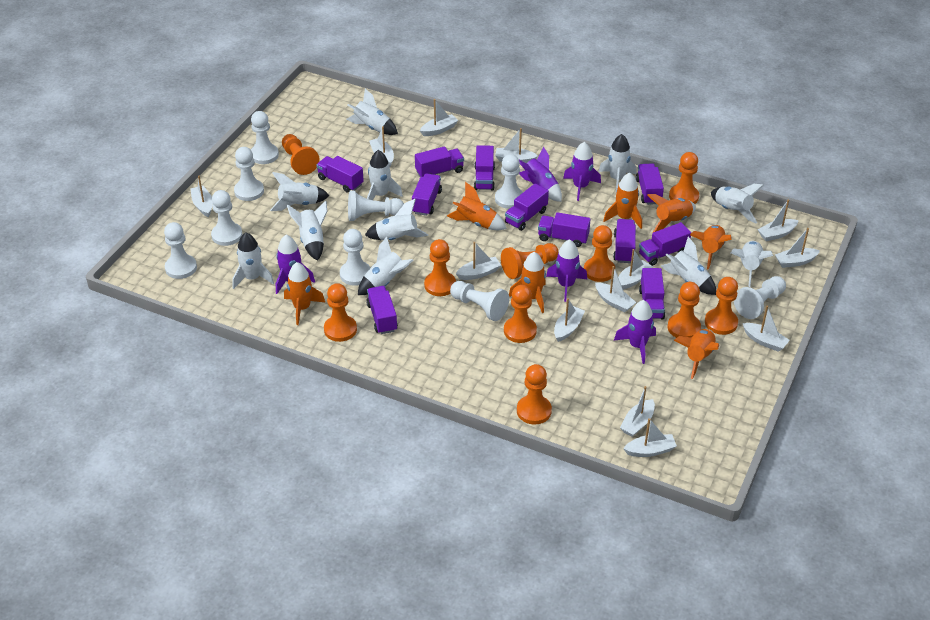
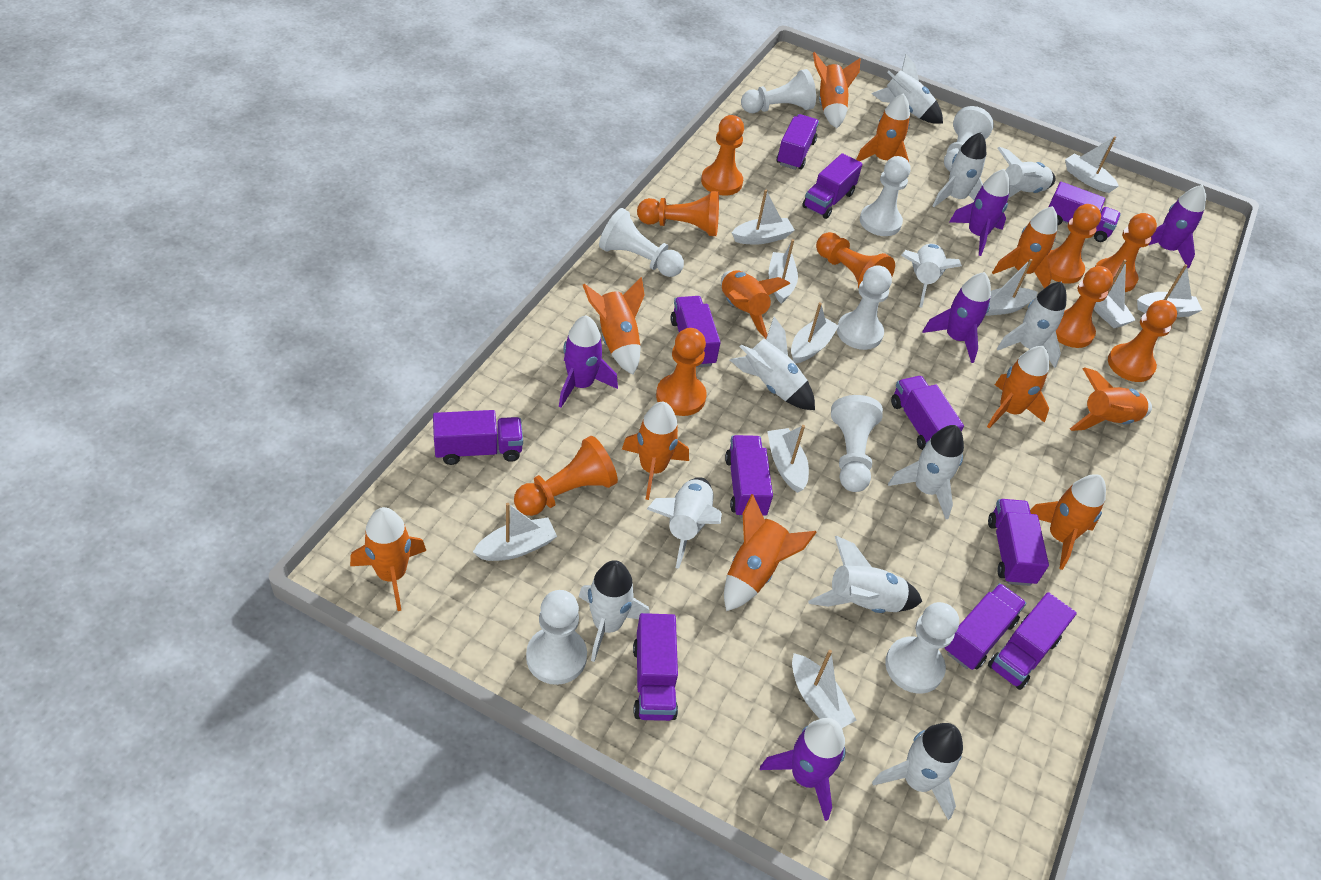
orange pawn: [282,134,319,175] [324,283,357,342] [424,239,456,296] [501,243,559,279] [504,285,537,343] [517,364,552,425] [584,225,615,282] [667,282,701,338] [669,152,699,204] [705,277,738,335] = 10 -> [514,436,618,516] [637,191,719,236] [656,328,707,416] [701,115,744,196] [816,232,895,289] [1048,204,1101,284] [1056,266,1113,348] [1095,213,1157,292] [1108,300,1177,382] = 9
orange rocket: [284,262,325,325] [447,182,507,230] [509,252,546,313] [603,172,642,229] [647,194,696,233] [674,329,719,379] [690,225,732,270] = 7 -> [350,507,426,611] [583,277,645,375] [622,402,689,500] [721,270,791,339] [724,494,817,611] [813,52,860,128] [856,93,910,162] [987,346,1049,428] [992,206,1058,288] [1030,474,1106,570] [1070,368,1152,431] = 11
white boat: [191,175,213,217] [369,126,394,167] [420,99,458,136] [456,242,501,280] [495,128,538,163] [554,298,585,342] [595,266,636,313] [618,249,653,290] [620,386,655,437] [623,418,677,457] [742,306,790,352] [758,200,799,241] [775,228,820,268] = 13 -> [473,503,557,561] [732,190,795,244] [767,425,809,493] [769,239,798,304] [791,302,839,364] [792,650,856,728] [985,259,1038,316] [1065,136,1119,193] [1094,259,1136,328] [1137,264,1202,317] = 10
white pawn: [164,222,197,279] [211,190,242,246] [234,147,264,201] [251,111,279,164] [340,229,370,286] [348,191,404,221] [450,281,509,321] [495,154,523,209] [734,276,786,319] = 9 -> [526,590,587,685] [599,208,684,277] [741,69,816,113] [831,395,883,492] [837,265,892,350] [860,156,910,236] [885,602,959,694] [944,106,994,171] = 8

